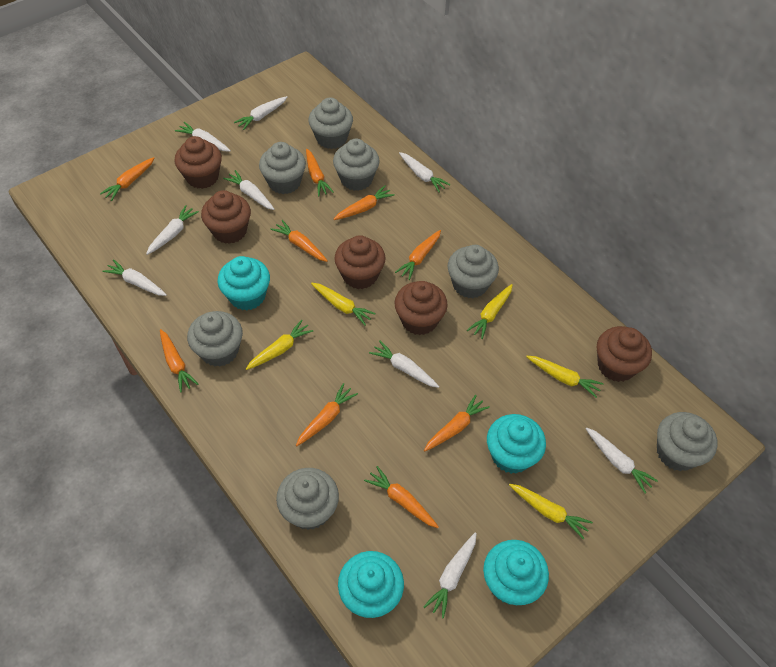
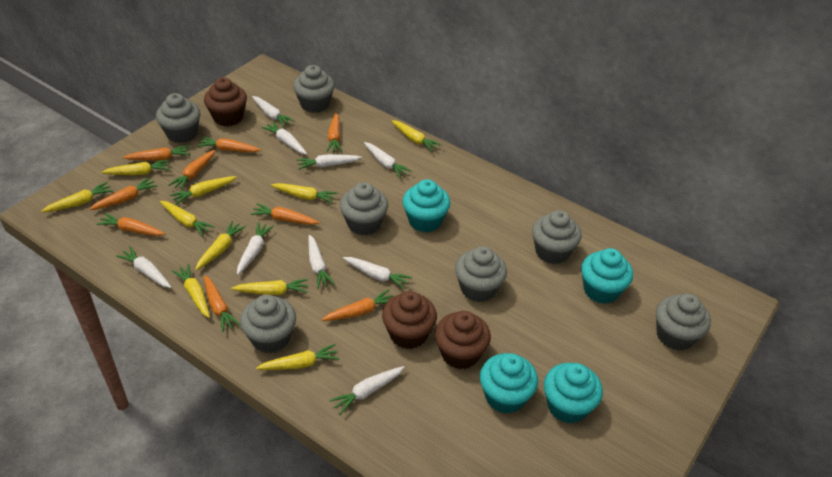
brown cupcake: [174,136,222,189] [201,190,251,244] [334,235,385,289] [395,281,448,335] [597,326,652,382] = 5 -> [204,77,247,126] [382,291,437,349] [435,311,491,369] = 3
yellow carrot: [246,320,314,370] [311,283,376,326] [467,284,513,339] [509,484,593,540] [526,356,603,398] = 5 -> [41,182,113,213] [101,160,170,175] [160,201,215,236] [170,176,237,205] [172,264,210,318] [195,221,246,270] [231,279,308,295] [256,344,340,370] [271,183,337,203] [391,120,441,152] = 10

